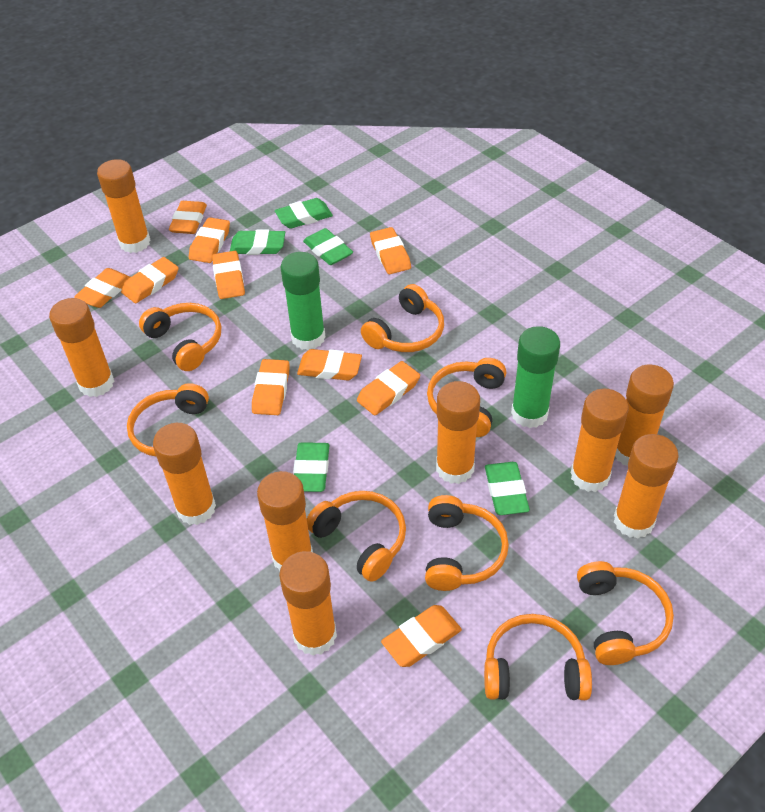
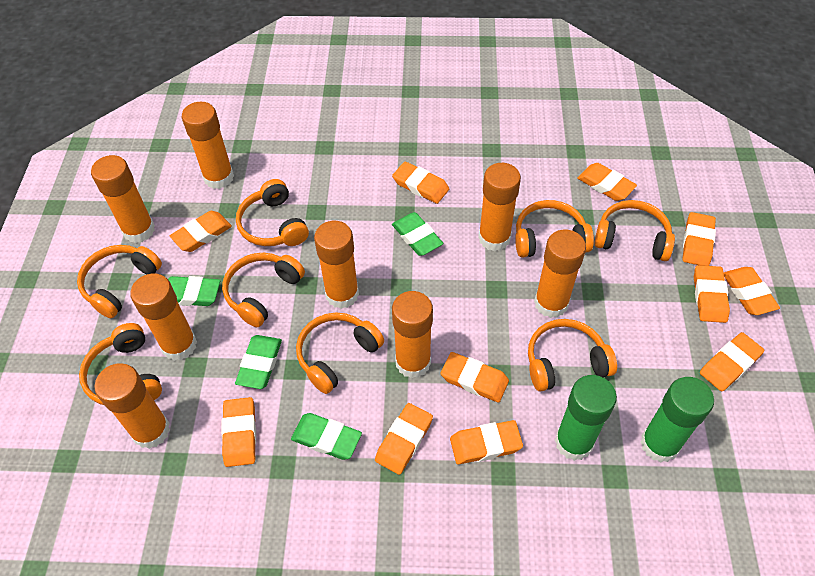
green eraser: [230,229,285,255] [275,198,333,229] [293,442,329,492] [303,228,353,265] [485,462,530,515] = 5 -> [168,276,220,306] [235,335,282,389] [291,413,362,460] [392,212,443,256] = 4
orange eraser: [74,268,130,308] [121,257,179,303] [169,201,207,234] [189,217,230,263] [212,251,245,299] [252,359,289,415] [297,349,362,381] [357,361,420,415] [370,227,411,274] [381,605,462,667] = 10 -> [170,211,232,252] [221,397,256,467] [375,403,433,475] [392,162,449,204] [441,352,509,403] [450,420,523,464] [577,163,637,201] [683,212,716,266] [694,265,730,323] [700,332,765,391] [723,267,780,315] = 11
orange glue stick: [49,298,114,397] [97,159,151,253] [153,423,216,525] [257,471,313,571] [279,551,337,656] [436,381,480,484] [571,389,629,492] [614,434,679,539] [615,364,674,465] = 9 -> [91,155,155,243] [95,363,170,449] [130,274,197,361] [182,102,234,189] [314,221,359,309] [392,291,433,378] [478,163,521,251] [534,230,586,318] = 8

